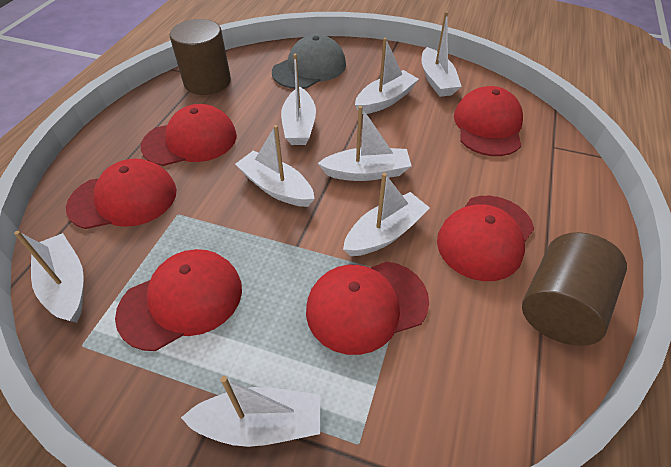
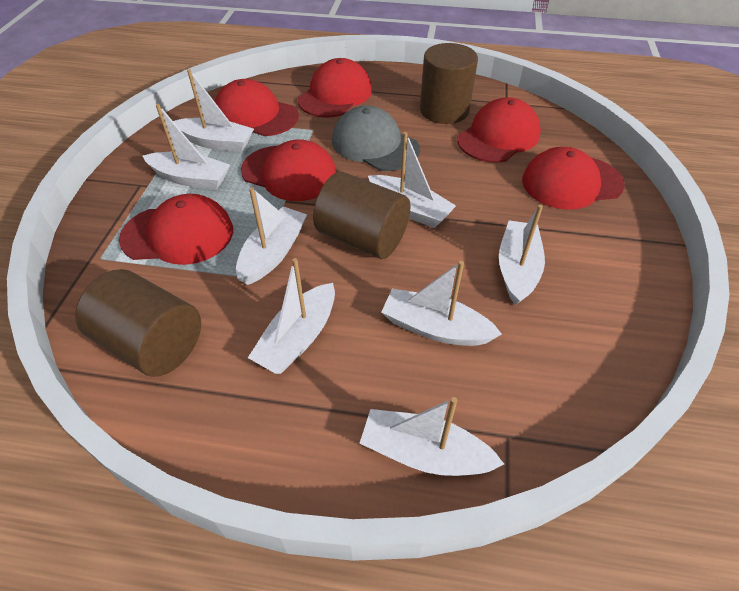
brown cylinder: [170,19,231,95] [522,232,627,346] = 2 -> [75,269,201,377] [313,172,411,259] [420,43,478,124] = 3

